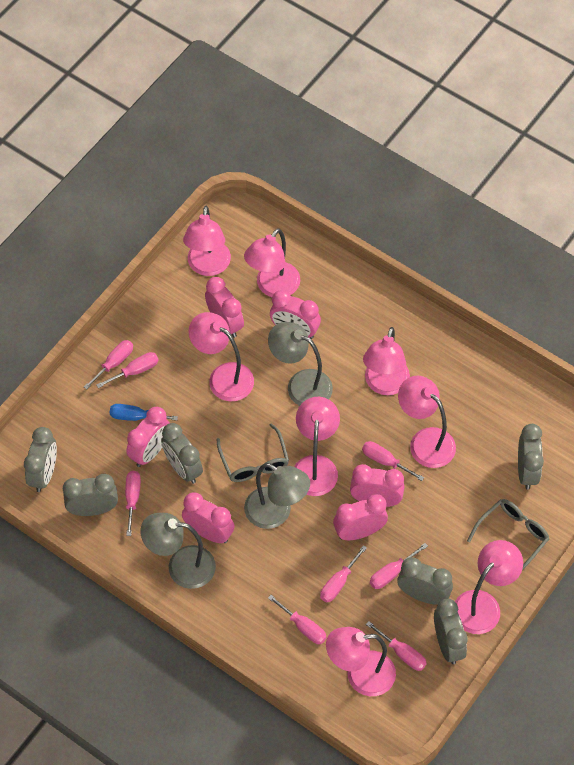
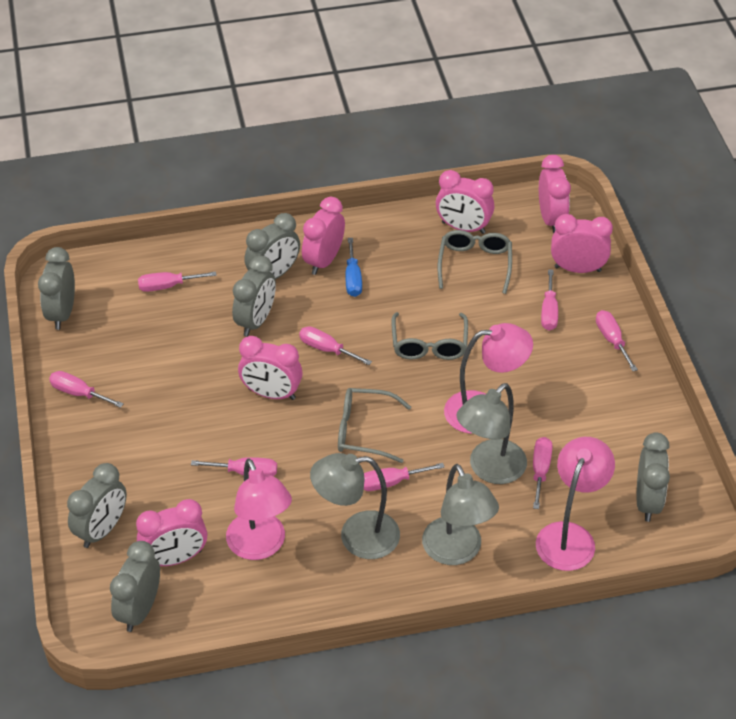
grey glasses: [217,423,289,482] [467,499,549,570] = 2 -> [338,388,411,463] [391,312,468,360] [438,230,512,294] = 3
pink lamp: [183,206,231,276] [189,312,254,401] [244,228,300,297] [294,397,340,496] [326,627,396,696] [363,327,410,395] [398,376,456,468] [455,540,523,634] = 8 -> [226,459,292,560] [444,323,533,434] [536,437,615,571] = 3

